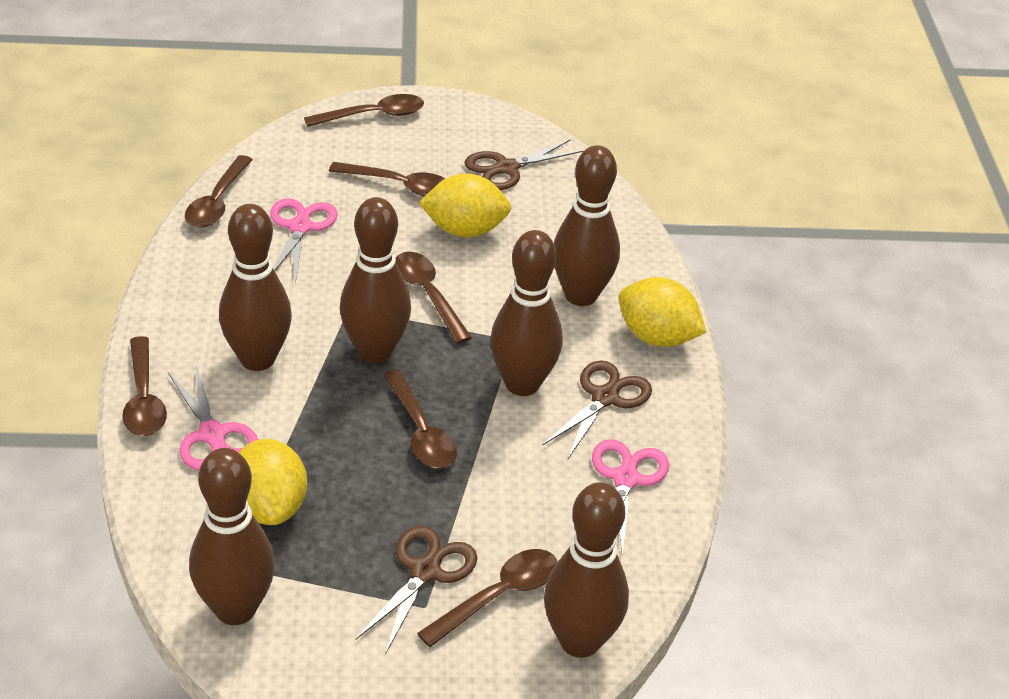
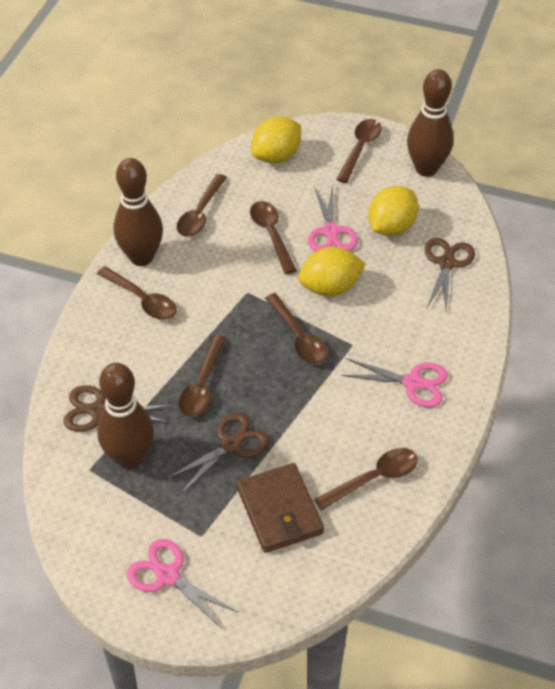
brown bowling pin: [189,448,275,625] [219,204,292,371] [340,197,411,363] [490,230,562,396] [544,482,629,658] [554,145,620,306] = 6 -> [97,363,154,470] [113,158,163,266] [407,69,453,177] = 3
brown wallet: none = 0 -> [237,463,324,553] = 1

